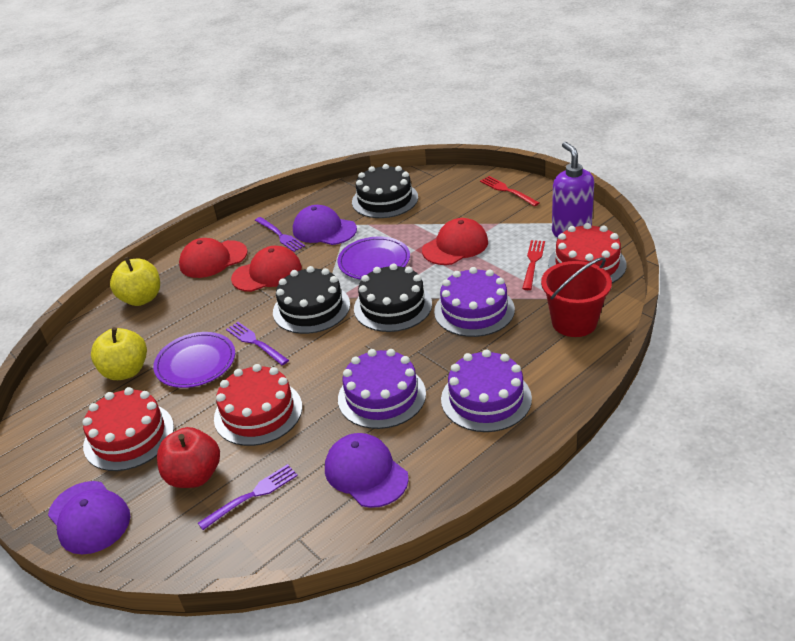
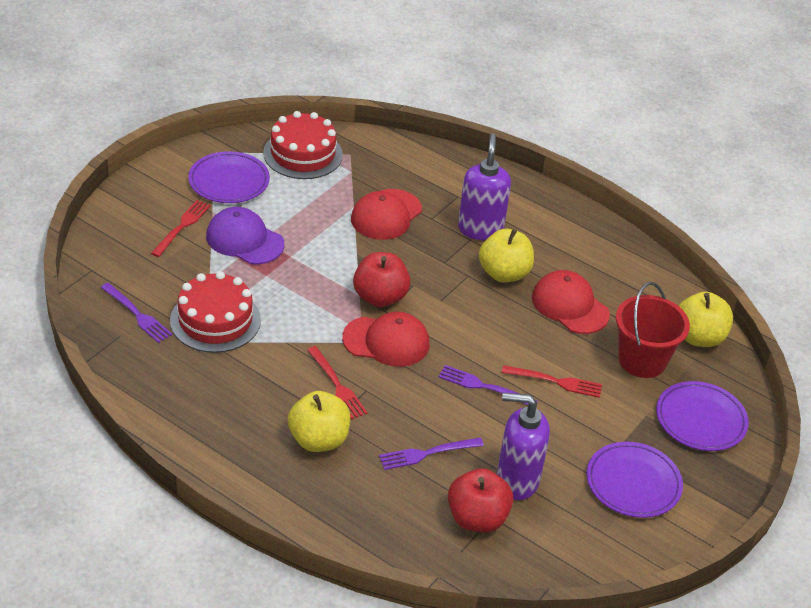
black cake: [273,266,350,334] [352,164,418,218] [354,263,432,332] = 3 -> none = 0
purple cake: [338,349,426,429] [434,267,515,337] [441,349,532,432] = 3 -> none = 0
purple cap: [48,481,130,555] [293,205,357,245] [325,433,409,508] = 3 -> [206,207,284,265] = 1
purple plate: [153,332,235,388] [337,237,410,280] = 2 -> [188,151,270,203] [586,442,683,518] [656,381,749,451] = 3
purple soap dispenser: [552,142,594,238] = 1 -> [458,133,511,240] [497,393,550,500] = 2
red apple: [157,427,220,488] = 1 -> [353,252,411,307] [448,468,513,532] = 2
red cake: [82,387,174,471] [214,364,302,446] [548,223,627,283] = 3 -> [170,271,261,353] [263,111,343,179] = 2
red fork: [480,176,539,206] [522,240,545,290] = 2 -> [151,200,211,257] [307,346,368,420] [502,365,602,398] = 3
yellow apple: [91,327,147,380] [110,257,160,306] = 2 -> [288,391,351,452] [479,229,534,283] [679,292,733,347] = 3

